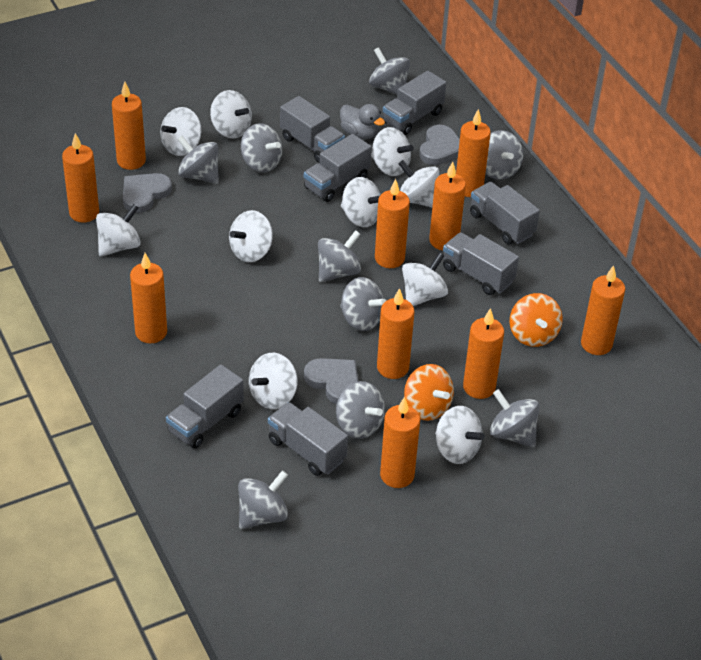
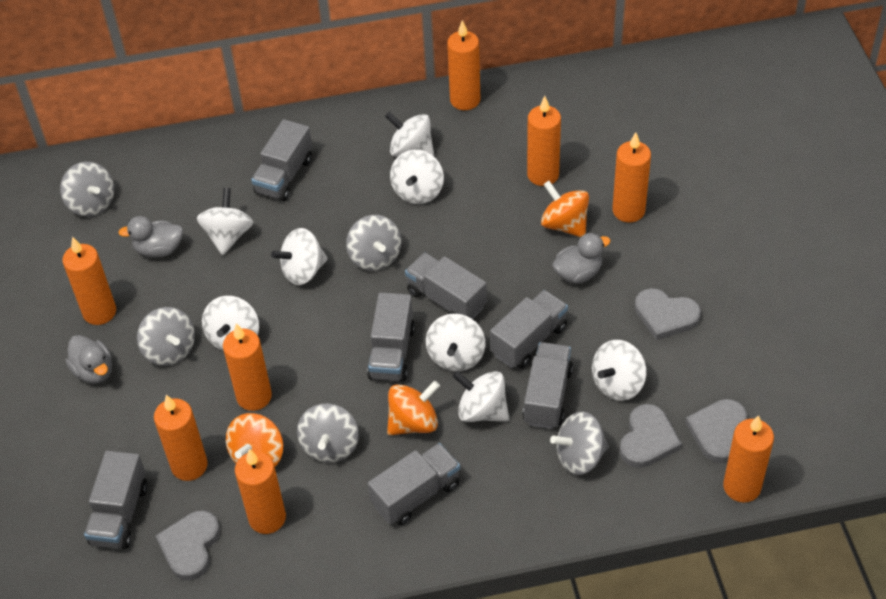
grey duck: [340,104,385,139] = 1 -> [65,335,112,384] [118,216,183,258] [552,233,611,284] = 3
grey heart: [123,173,172,213] [304,358,359,404] [419,125,460,165] = 3 -> [155,511,220,580] [620,404,682,468] [635,288,701,340] [685,399,747,463] = 4
grey spinning top: [177,136,219,184] [238,470,288,529] [241,123,282,173] [318,230,361,282] [336,381,385,439] [340,277,386,331] [369,47,410,95] [485,130,523,180] [490,389,539,447] = 9 -> [60,162,114,217] [137,307,195,366] [297,404,359,463] [346,215,402,271] [550,411,609,475] = 5
orange candle: [62,133,99,223] [112,82,146,170] [130,253,167,343] [375,179,410,268] [377,288,414,379] [380,397,420,488] [429,162,466,250] [456,109,491,197] [463,308,504,399] [581,265,625,355] = 10 -> [62,236,116,325] [154,395,208,481] [223,323,272,411] [235,449,286,534] [447,20,481,110] [527,96,561,186] [612,132,651,223] [723,415,774,503] = 8
orange spinning top: [404,364,454,421] [510,293,563,347] = 2 -> [226,413,283,467] [387,381,440,435] [541,181,589,237] = 3
white spinning top: [96,204,141,257] [160,107,201,156] [210,90,252,138] [229,210,273,262] [249,353,298,409] [341,177,381,227] [371,127,414,176] [398,160,439,207] [402,252,448,306] [435,406,485,464] = 10 -> [197,188,253,255] [202,296,259,351] [271,228,328,285] [385,112,434,157] [390,150,444,204] [426,314,486,371] [452,371,509,422] [592,340,647,401] = 8

